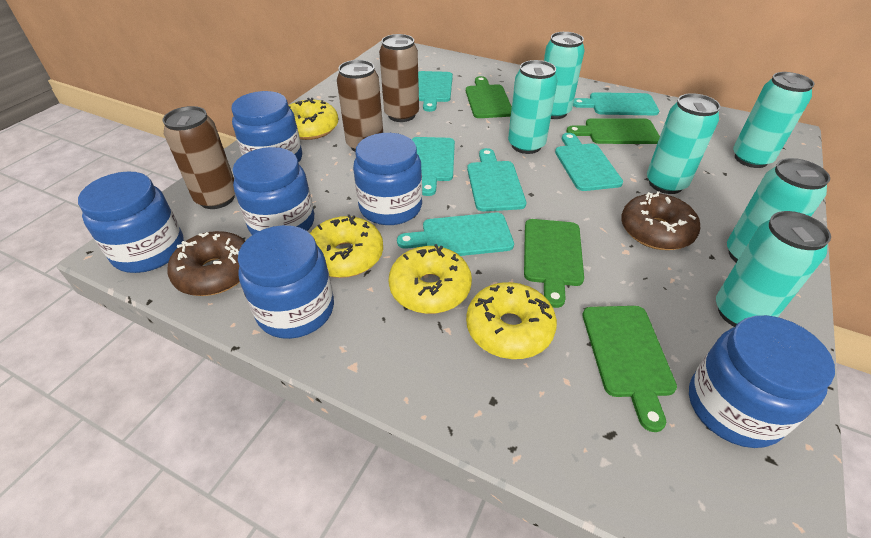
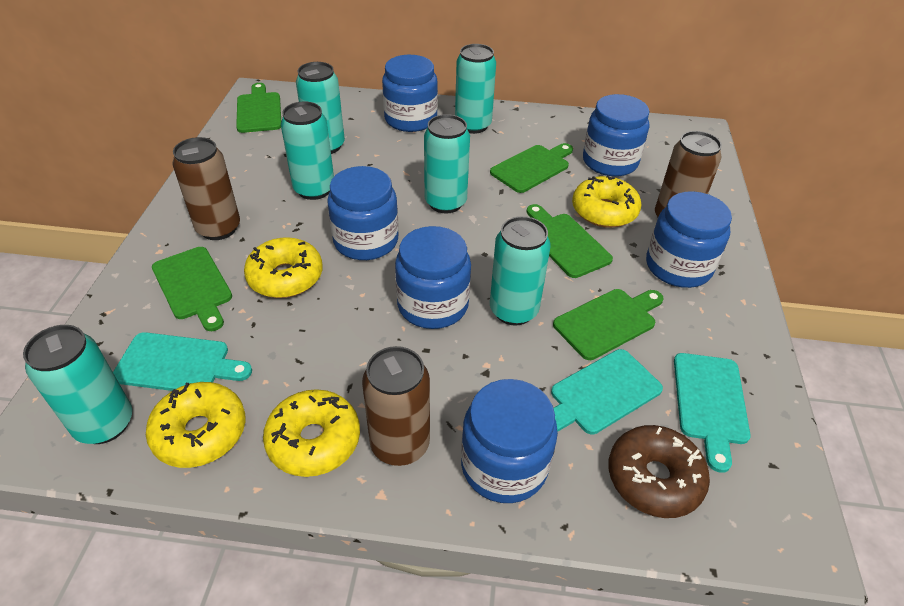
brown donut: [168,231,245,296] [621,191,700,250] = 2 -> [608,425,710,518] = 1
green cutting board: [466,76,512,118] [524,219,584,308] [566,118,660,144] [582,306,677,432] = 4 -> [152,247,232,331] [236,83,281,133] [490,143,573,193] [527,204,613,278] [553,289,664,360] = 5
turquoise cutting board: [397,212,514,256] [411,137,455,196] [418,71,453,112] [467,148,526,211] [555,133,623,191] [573,92,659,115] = 6 -> [113,332,252,391] [551,349,663,434] [674,353,751,473] = 3

